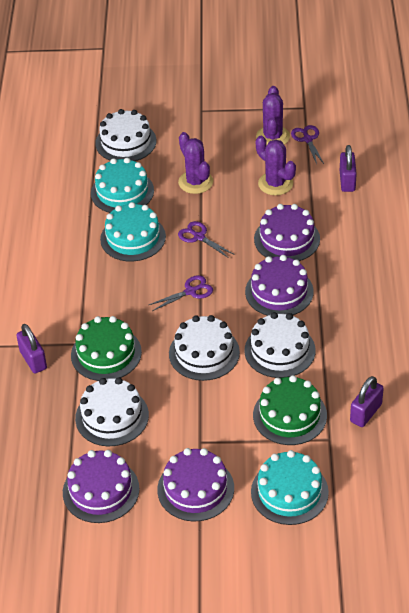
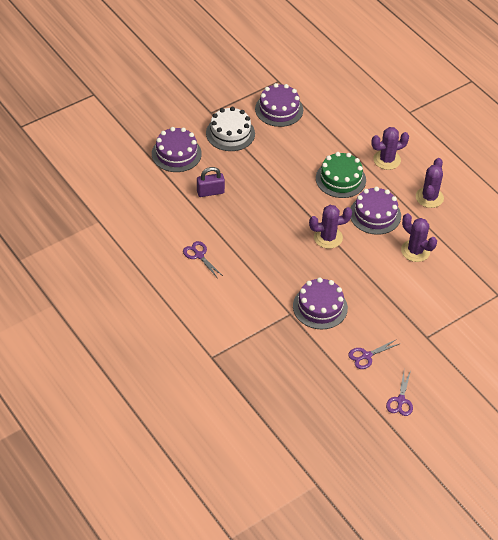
green cake: [71,316,142,381] [253,375,327,445] = 2 -> [316,152,366,198] = 1
purple cactus: [178,132,213,194] [256,86,290,145] [256,136,296,195] = 3 -> [309,205,352,249] [371,127,409,170] [401,213,437,262] [416,158,444,208] = 4
purple padlock: [16,324,47,373] [340,145,357,192] [350,376,384,427] = 3 -> [197,167,225,197] = 1
turquoise cake: [91,158,154,213] [100,202,166,261] [251,450,329,525] = 3 -> none = 0
white cake: [75,377,149,446] [95,109,156,161] [169,315,240,381] [244,312,315,378] = 4 -> [206,107,255,151] = 1

